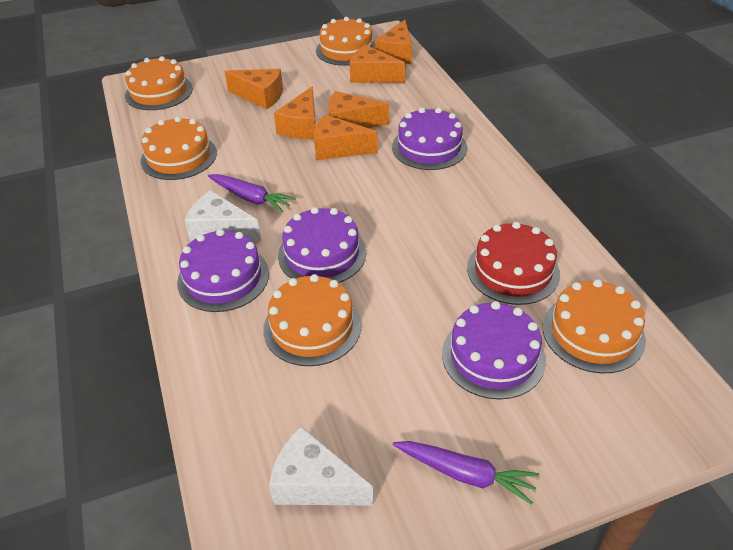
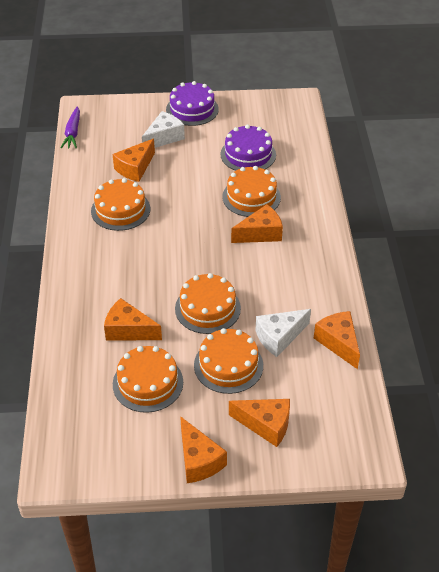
purple cake: [177,229,269,312] [278,207,366,283] [392,108,467,170] [442,301,546,400] = 4 -> [166,81,219,126] [220,125,276,171] = 2
purple carrot: [208,174,296,212] [393,441,539,505] = 2 -> [61,106,80,148] = 1
red cake: [467,222,560,305] = 1 -> none = 0

